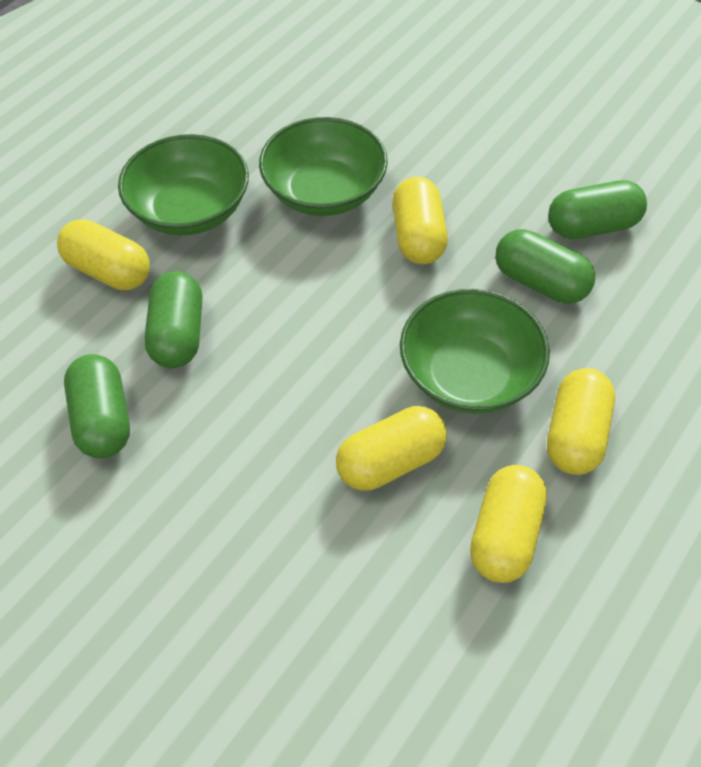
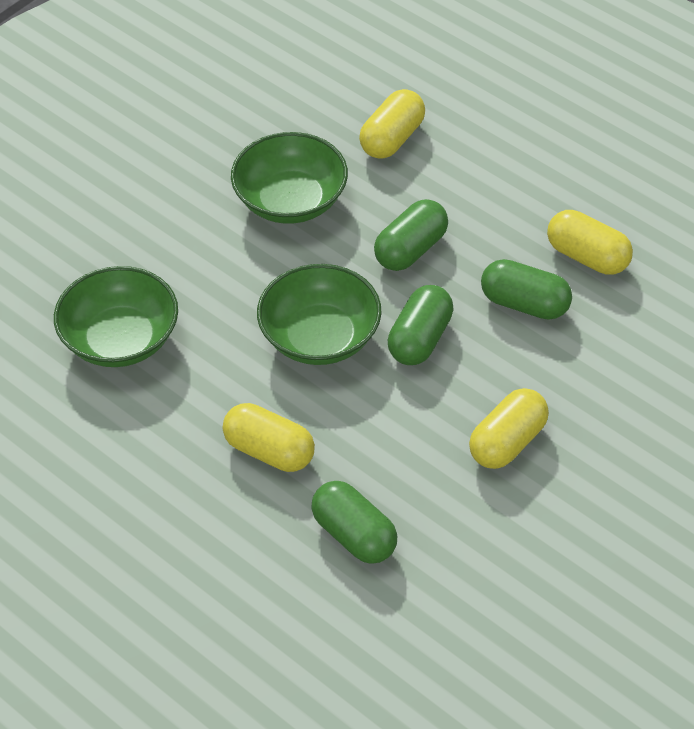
yellow capsule: [57,219,150,290] [336,406,447,491] [392,177,448,264] [470,465,547,583] [547,368,615,475] = 5 -> [223,403,315,472] [359,89,425,159] [469,388,549,469] [547,210,633,275] = 4

